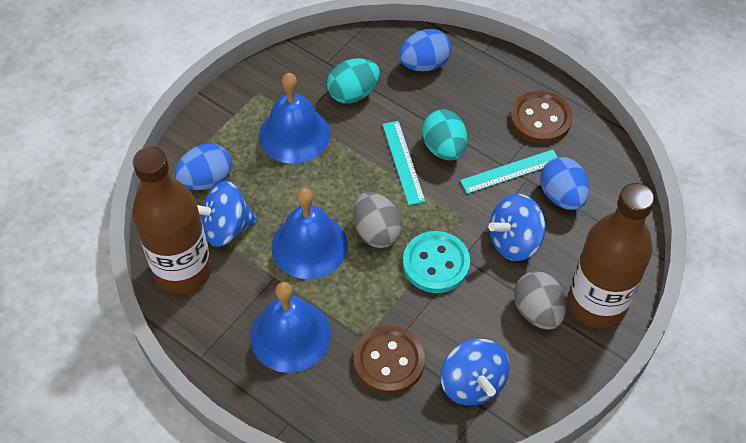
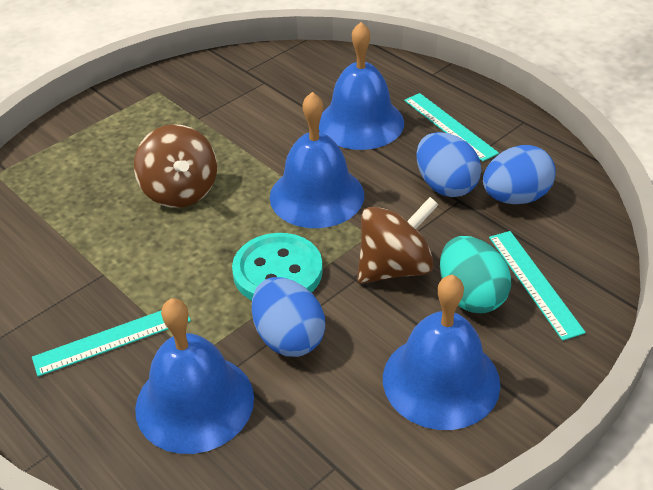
blue bell: [250,282,331,373] [259,73,330,164] [271,188,348,279] = 3 -> [135,298,254,454] [270,92,364,228] [319,22,404,150] [383,275,500,430] = 4
blue spinning top: [197,181,257,247] [441,339,510,405] [488,194,545,261] = 3 -> none = 0
brown bottle: [132,146,212,294] [568,183,655,329] = 2 -> none = 0
brown button: [354,326,425,394] [510,91,573,144] = 2 -> none = 0
brown spinning top: none = 0 -> [134,124,217,208] [357,197,439,284] = 2
grey egg: [353,192,402,248] [514,271,566,330] = 2 -> none = 0
turquoise egg: [327,58,380,104] [422,109,467,161] = 2 -> [440,236,511,313] = 1
turquoise ruler: [382,121,425,205] [460,150,557,194] = 2 -> [32,310,191,377] [404,93,499,162] [489,231,586,341] = 3

